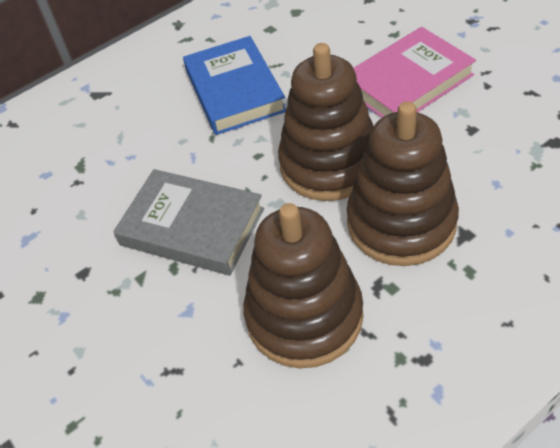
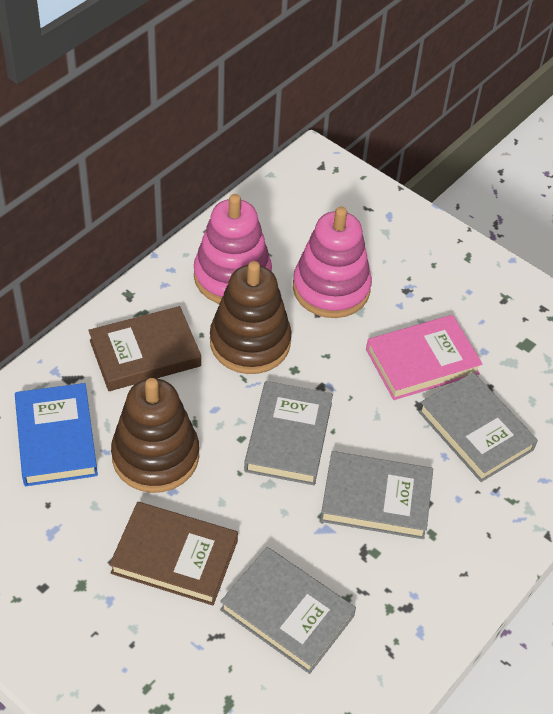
brown book: none = 0 -> [88,306,201,391] [109,502,238,606] = 2
brown stacking toy: [243,203,363,368] [278,43,374,201] [347,101,459,266] = 3 -> [111,378,199,493] [210,261,291,374] = 2
grey book: [113,169,264,275] = 1 -> [220,547,356,674] [244,381,333,485] [320,451,433,539] [418,372,538,482] = 4
pink stacking toy: none = 0 -> [194,194,272,304] [293,207,372,318] = 2

